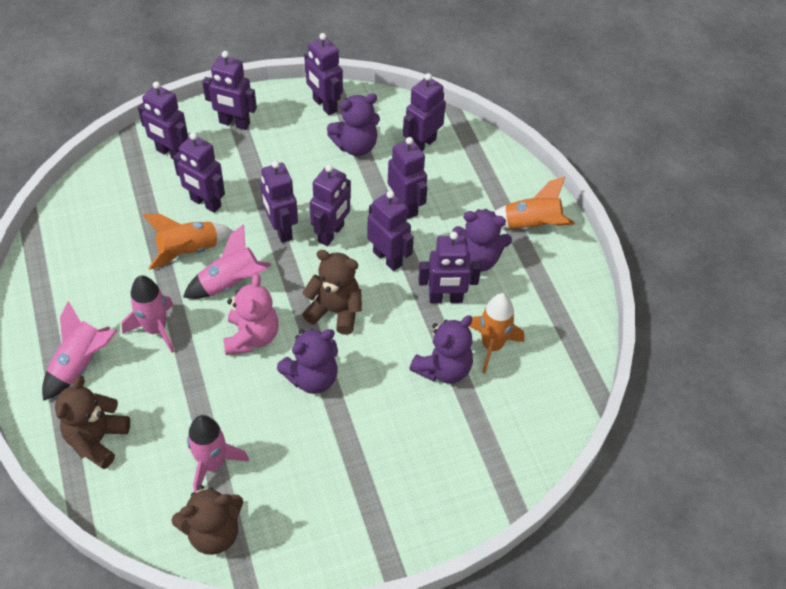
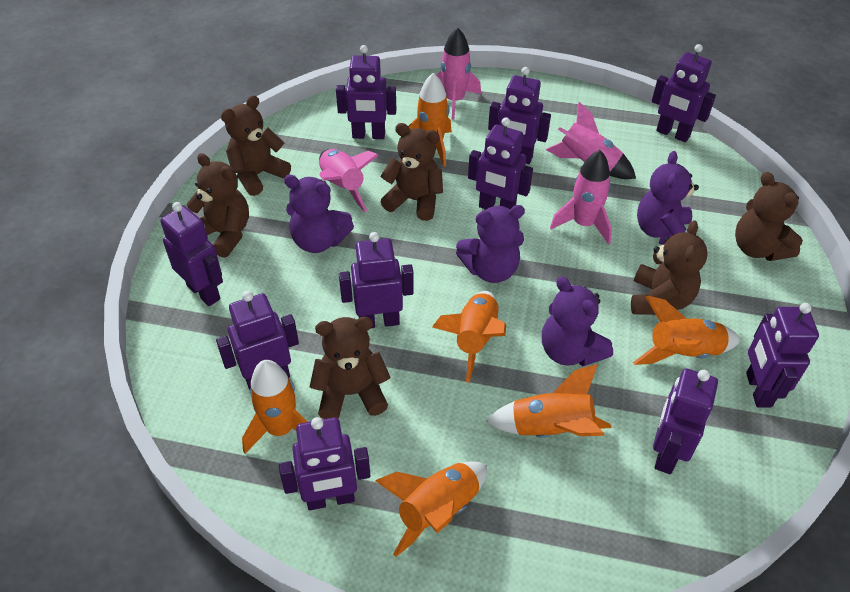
brown teddy bear: [55,375,130,469] [171,485,243,555] [302,250,362,335] = 3 -> [186,153,249,258] [221,95,291,196] [310,317,391,419] [380,123,443,221] [631,220,708,315] [735,172,803,261] = 6
orange rocket: [143,214,233,270] [469,293,524,373] [494,176,575,230] = 3 -> [242,360,307,453] [375,461,487,557] [408,73,451,167] [432,291,506,382] [486,364,612,438] [633,295,740,365] = 6
pink teddy bear: [223,274,279,355] = 1 -> none = 0

